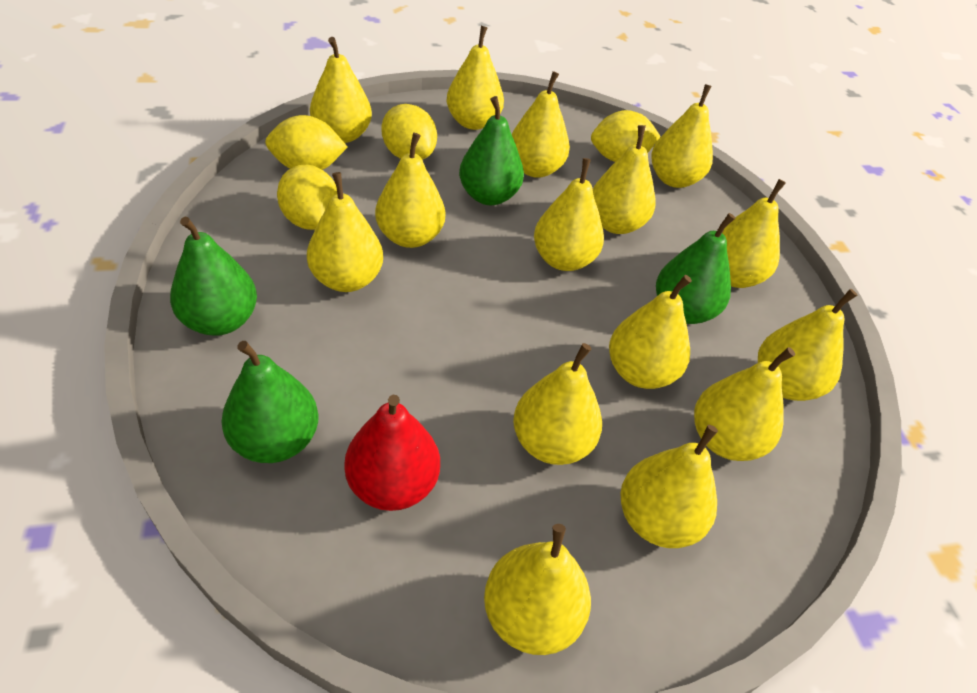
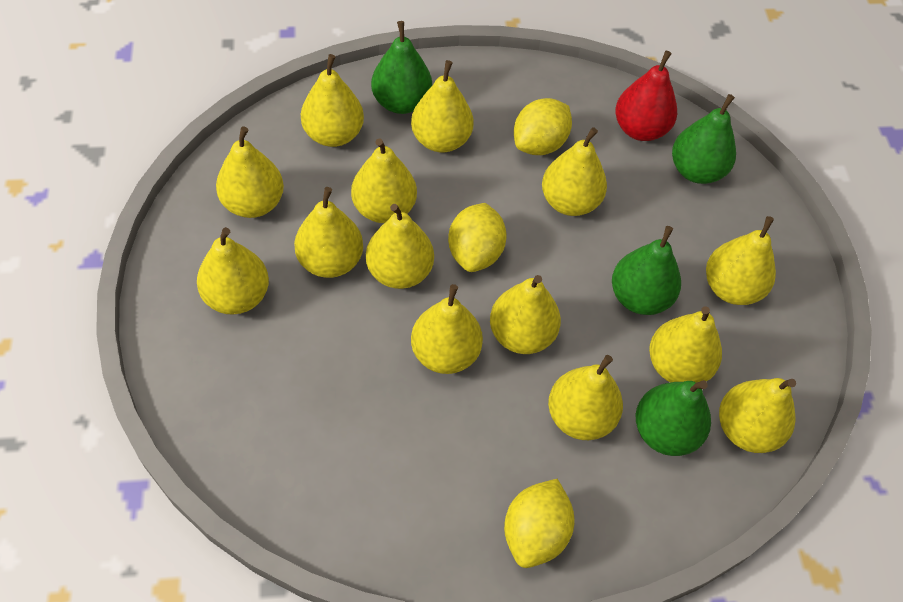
yellow lemon: [265,115,347,170] [277,165,337,230] [381,104,437,160] [591,110,661,162] = 4 -> [448,203,507,272] [504,479,574,568] [514,98,572,155] = 3
yellow pear: [307,172,383,292] [310,37,372,143] [375,133,445,248] [446,26,504,130] [484,524,591,655] [512,71,570,178] [513,343,602,465] [534,158,604,271] [593,125,655,234] [609,275,692,389] [620,425,718,548] [651,84,713,188] [694,347,795,461] [722,179,786,288] [758,289,857,401] = 15 -> [197,227,269,315] [216,126,284,218] [294,187,363,278] [301,54,364,147] [351,138,417,223] [366,204,434,289] [411,60,474,152] [411,284,483,374] [490,275,561,354] [542,127,607,216] [548,355,623,440] [649,306,722,383] [706,216,776,305] [719,378,796,453] = 14

